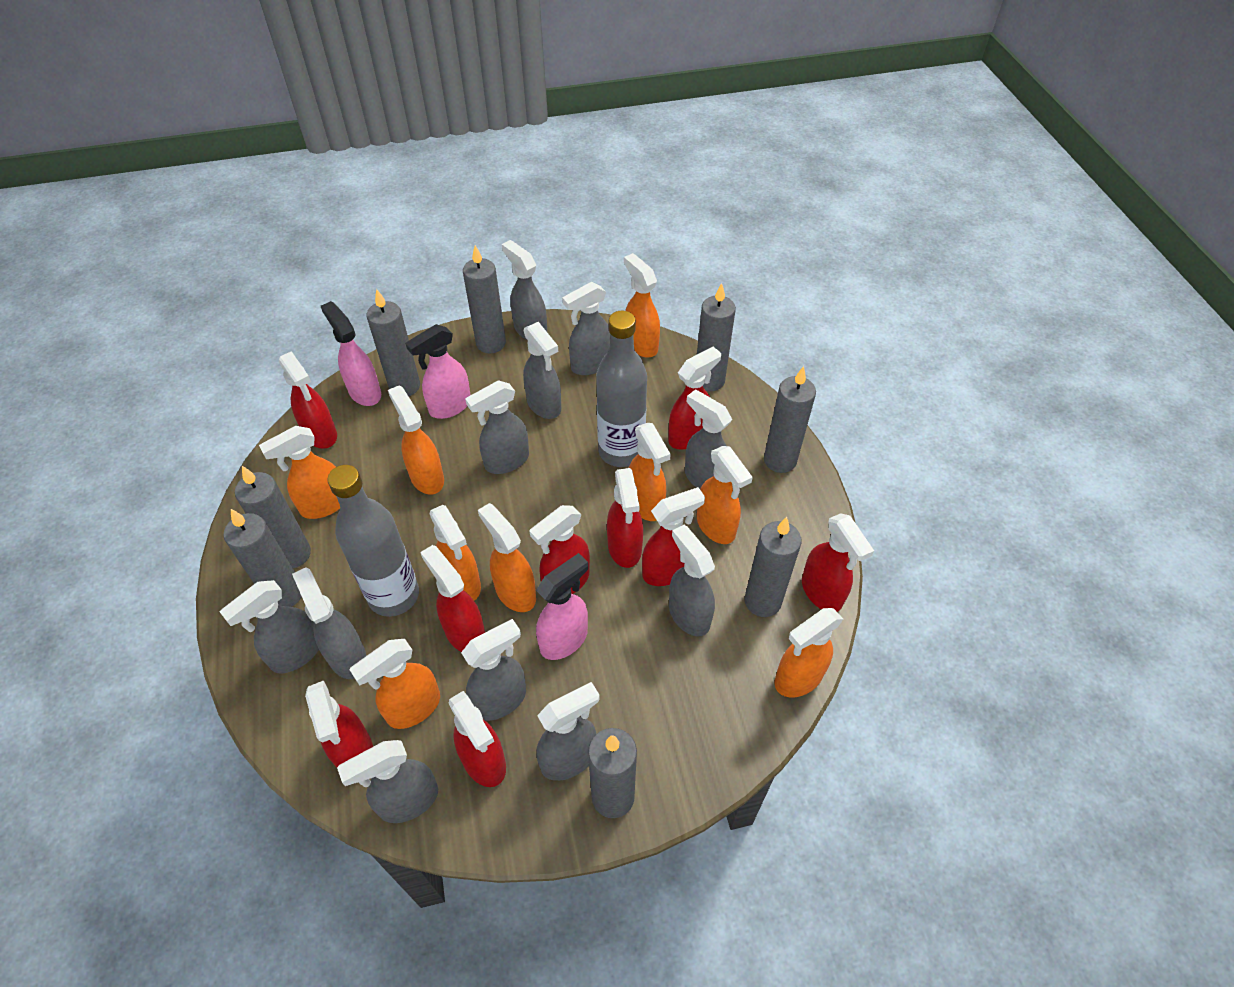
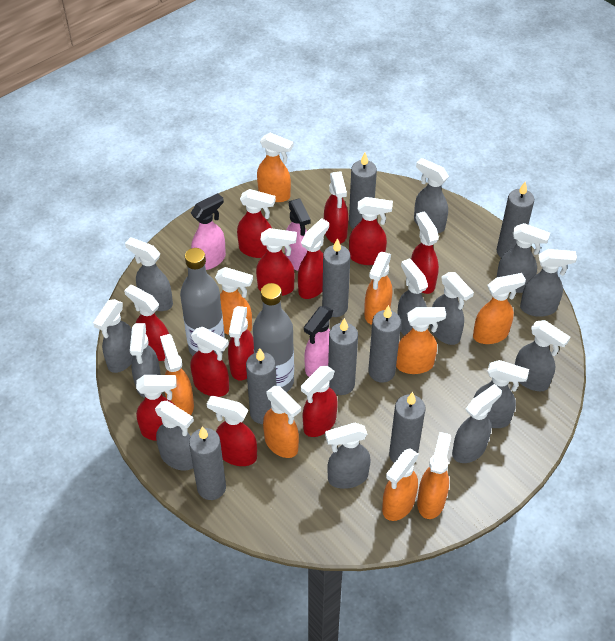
grey spray bottle: [219,580,319,674] [292,567,366,679] [337,740,438,823] [461,619,526,721] [465,380,529,474] [502,240,547,340] [523,322,561,419] [536,682,600,781] [562,282,610,375] [669,525,715,636] [685,389,732,489] = 11 -> [93,299,133,373] [125,237,173,311] [130,323,161,397] [155,401,194,471] [325,423,371,489] [397,258,428,336] [414,158,449,233] [430,272,474,345] [452,384,502,463] [474,360,529,428] [496,223,550,293] [515,320,570,391] [520,249,577,317] = 13
red spray bottle: [278,351,337,449] [305,681,373,767] [420,545,485,652] [449,691,506,787] [530,505,590,594] [607,468,643,568] [642,487,705,586] [668,347,721,450] [802,513,874,612] = 9 -> [124,285,169,361] [136,375,177,441] [190,327,229,397] [207,396,257,466] [228,306,254,381] [237,189,276,258] [256,228,297,296] [298,218,329,299] [301,366,338,437] [324,171,348,244] [349,197,393,265] [411,212,439,294] = 12

